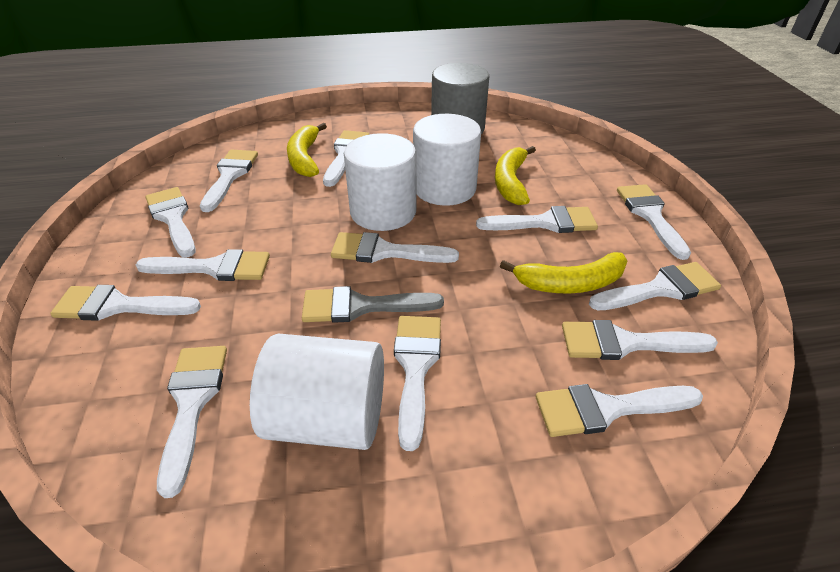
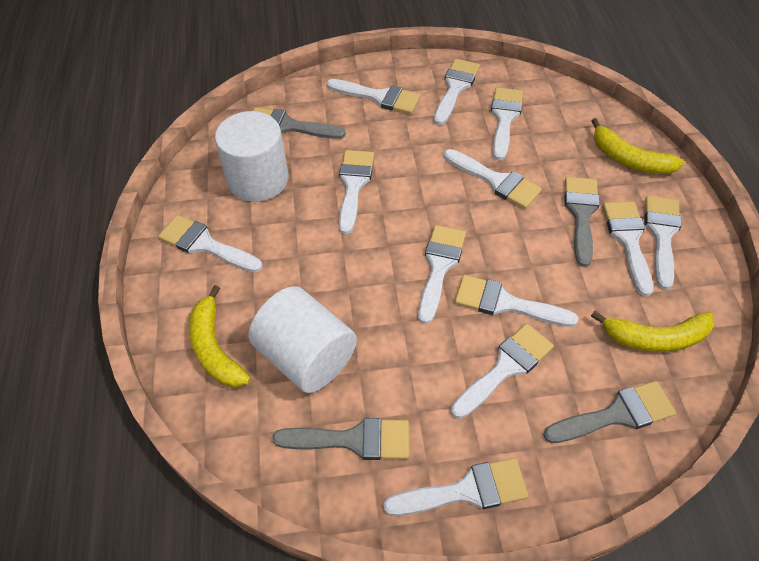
grey brush: [302,286,444,323] = 1 -> [253,107,346,139] [272,418,409,460] [543,381,676,443] [564,177,600,267] = 4
grey cylinder: [431,63,489,134] = 1 -> none = 0
white brush: [50,285,201,321] [136,249,270,281] [145,187,196,258] [157,346,227,498] [200,150,258,212] [323,130,370,187] [331,232,459,263] [394,316,441,451] [476,206,598,233] [535,384,703,437] [562,320,718,360] [589,262,721,310] [617,184,691,260] = 13 -> [158,215,263,273] [327,79,421,114] [339,150,374,234] [383,458,528,516] [418,225,466,324] [434,58,480,125] [444,149,542,209] [451,323,554,419] [455,275,578,327] [491,87,523,161] [603,201,653,296] [645,196,682,290] = 12
white cylinder: [250,334,384,450] [344,133,417,231] [413,114,481,206] = 3 -> [215,111,288,202] [249,286,357,393] = 2

